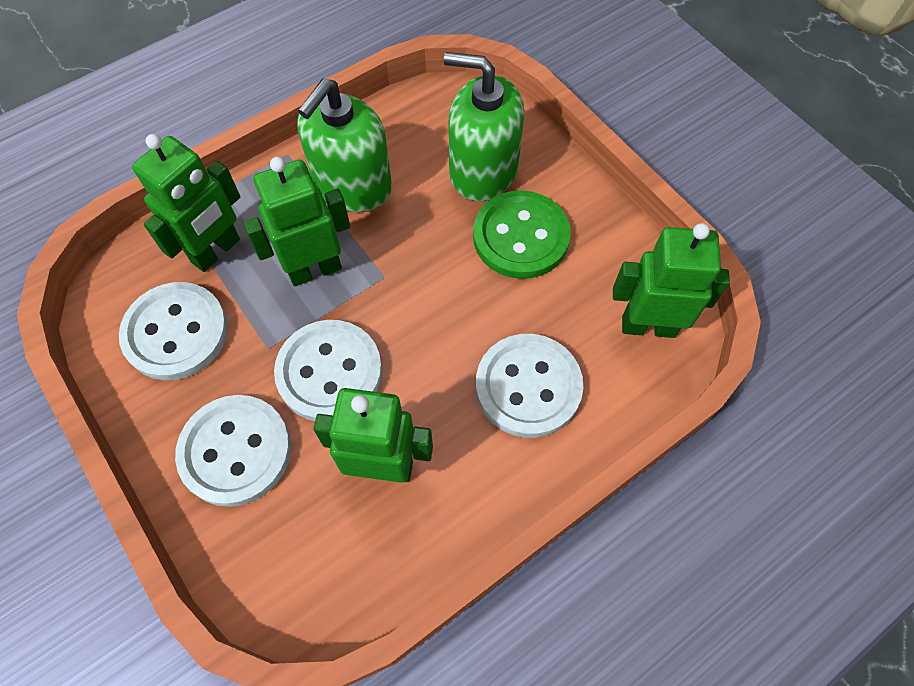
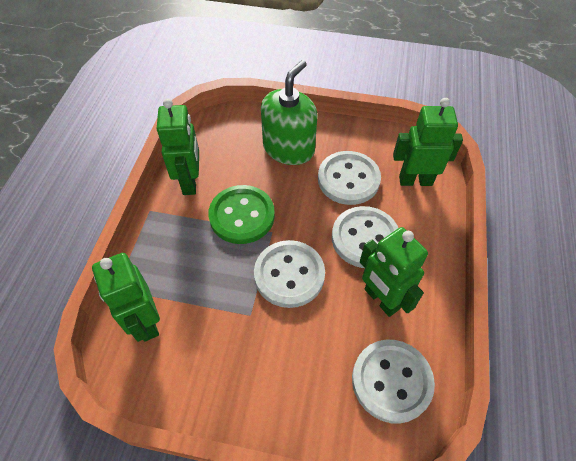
green soap dispenser: [297,78,392,212] [444,52,524,202] = 2 -> [261,60,318,165] = 1

